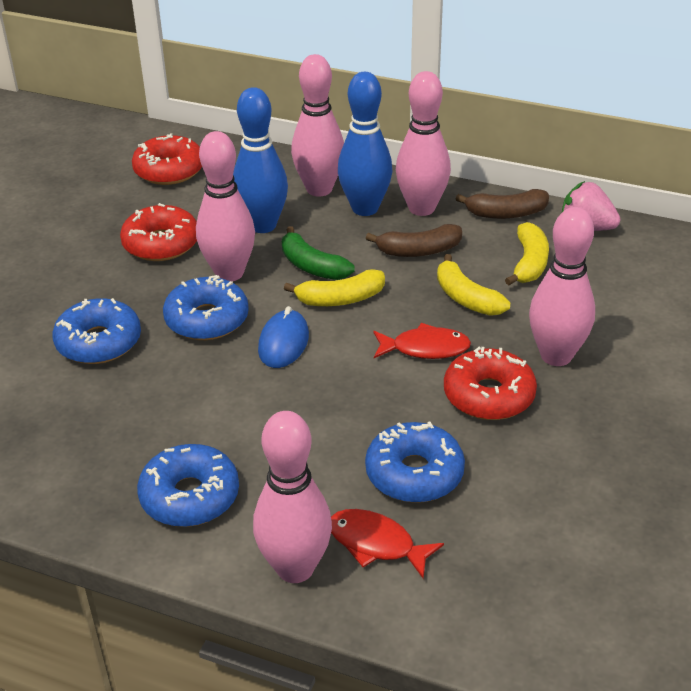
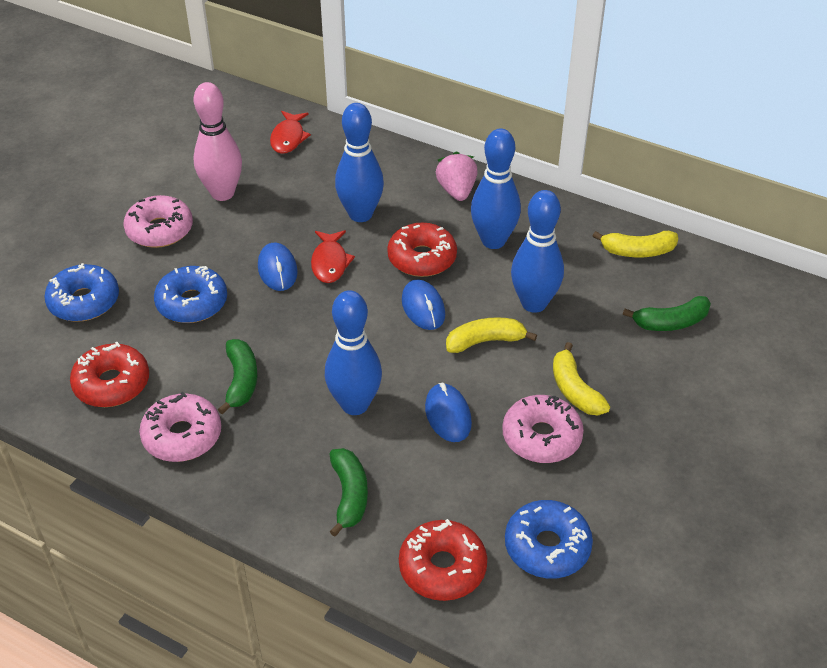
blue bowling pin: [233,87,288,233] [338,72,393,216] = 2 -> [325,290,382,415] [335,103,384,222] [471,129,521,249] [511,190,564,313] = 4
blue donut: [52,298,141,364] [137,444,239,527] [163,275,249,340] [365,421,465,503] = 4 -> [44,263,119,322] [154,266,227,323] [505,500,593,578] = 3
blue mouse: [258,306,309,368] = 1 -> [258,243,298,291] [402,279,445,330] [425,383,472,442] = 3
brown banana: [366,224,462,257] [456,189,549,219] = 2 -> none = 0
green banana: [282,226,355,280] = 1 -> [218,339,258,414] [330,448,368,537] [623,296,711,331] = 3
pink bowling pin: [196,131,255,281] [253,411,332,583] [291,54,344,196] [396,71,451,216] [529,207,595,366] = 5 -> [194,82,242,201] = 1
pink donut: none = 0 -> [123,195,193,248] [139,392,221,462] [502,395,584,463] = 3

